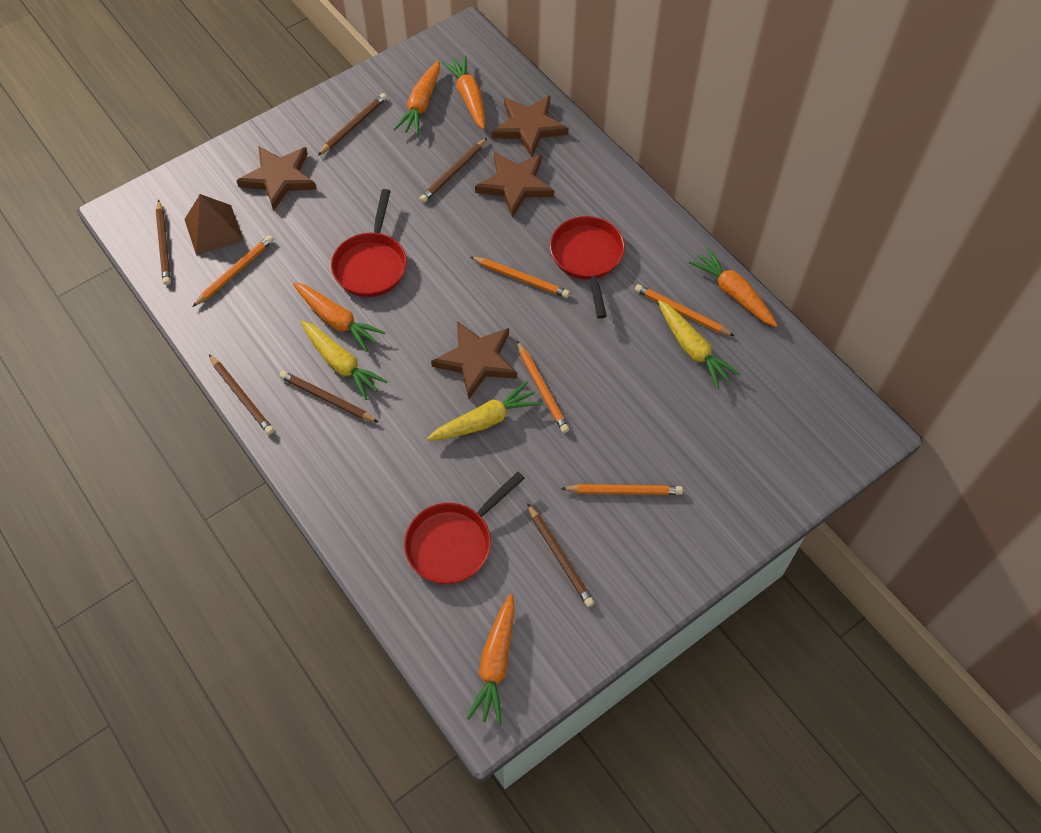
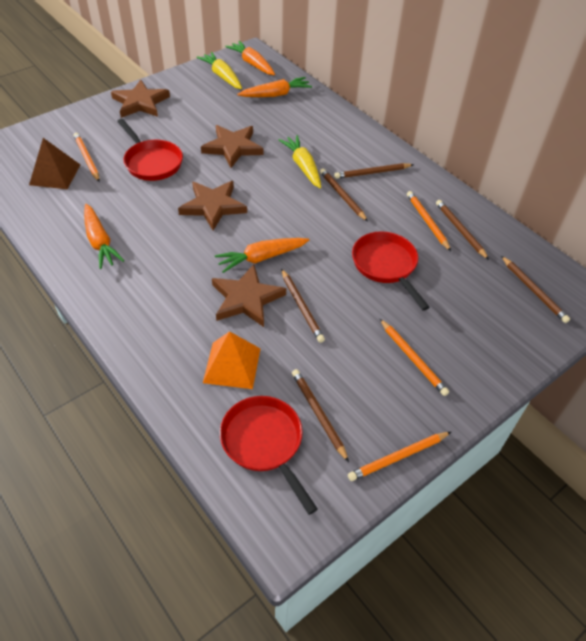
orange carrot: [293,282,385,352] [394,61,440,135] [442,55,485,130] [467,594,515,725] [689,248,778,327] = 5 -> [84,204,124,269] [215,238,309,273] [225,41,275,75] [238,77,312,97] = 4
orange pencil: [192,235,274,307] [471,257,570,298] [517,341,569,433] [560,484,683,495] [635,284,734,336] = 5 -> [73,133,100,182] [348,432,451,481] [380,319,449,396] [407,191,451,251] = 4
orange pyramid: none = 0 -> [203,331,261,389] = 1
yellow carrot: [301,321,388,400] [427,381,541,441] [658,300,740,389] = 3 -> [197,52,242,89] [279,135,321,189] = 2

